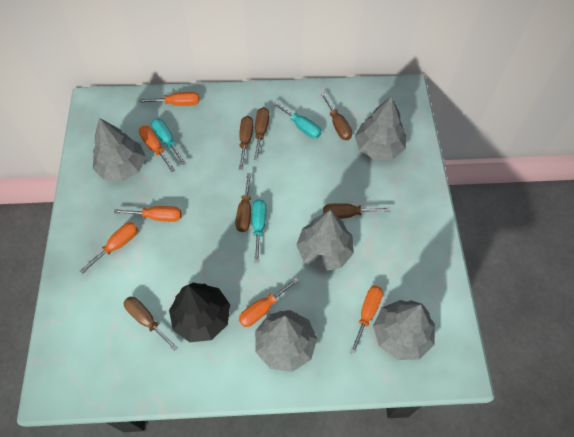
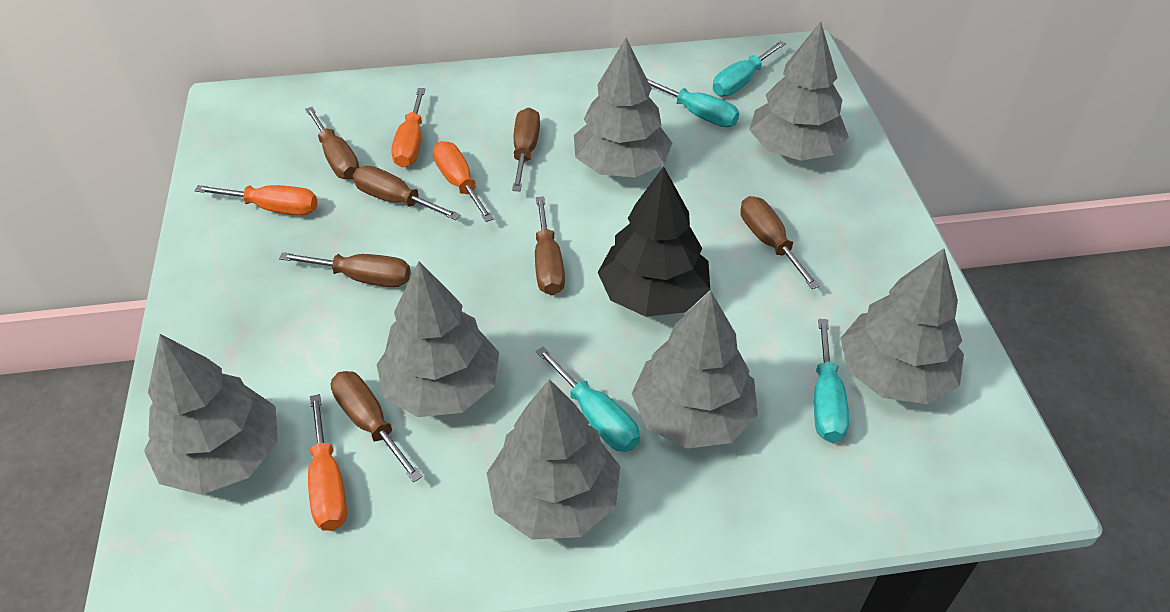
brown screwdriver: [124,297,178,351] [236,173,252,232] [239,116,254,170] [254,107,269,160] [321,93,352,140] [323,203,390,219] = 6 -> [279,252,411,287] [305,107,359,179] [331,371,423,482] [353,166,460,220] [512,108,540,191] [535,196,565,295] [740,196,820,289] = 7
grey tree: [93,118,146,181] [255,310,317,372] [296,210,354,271] [355,96,406,160] [373,300,435,360] = 5 -> [144,334,278,495] [376,262,499,417] [487,379,620,540] [574,38,672,177] [632,291,758,449] [749,22,849,161] [840,248,964,404] = 7
orange screwdriver: [80,222,138,274] [114,206,182,222] [139,92,199,106] [139,126,175,172] [239,277,299,327] [350,286,383,355] = 6 -> [194,185,318,215] [308,394,347,531] [391,88,425,167] [433,141,494,222] = 4
turquoise screwdriver: [152,118,186,165] [252,199,266,262] [272,101,321,138] = 3 -> [536,346,640,452] [647,79,739,127] [713,41,786,96] [814,319,849,443] = 4

